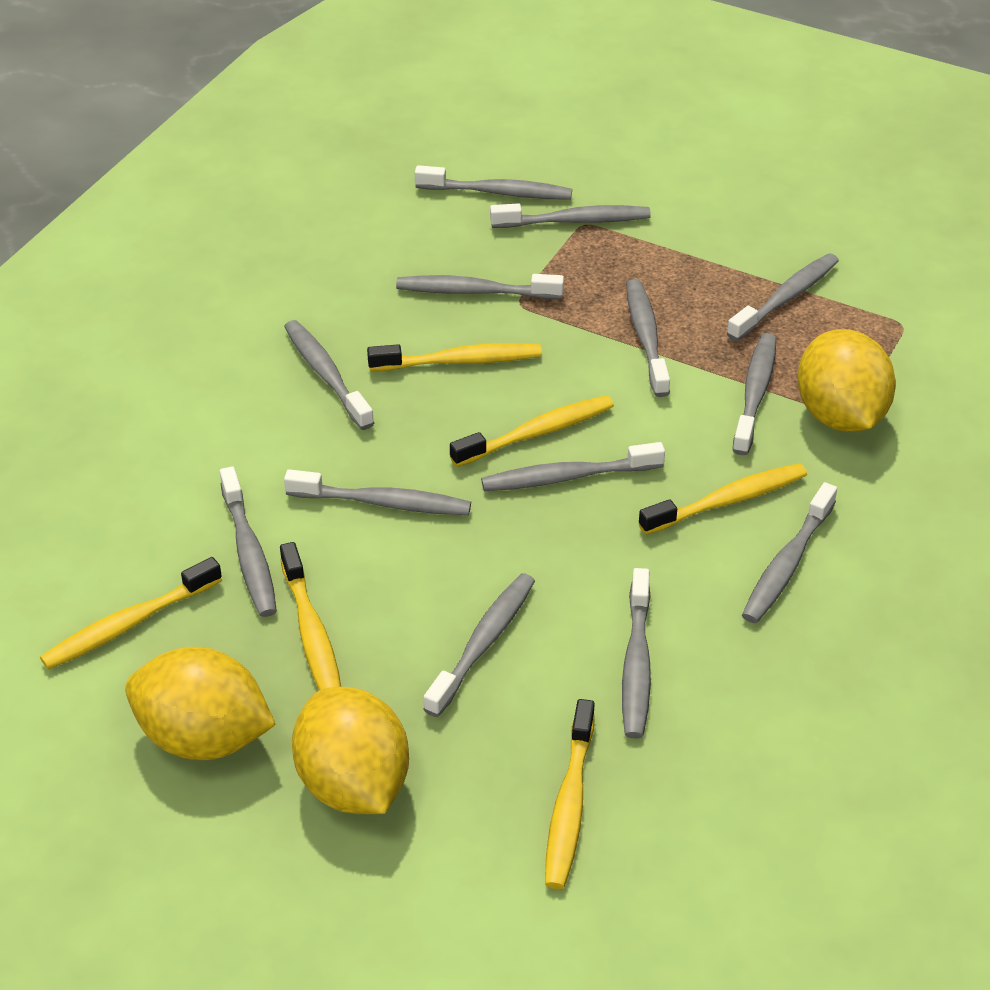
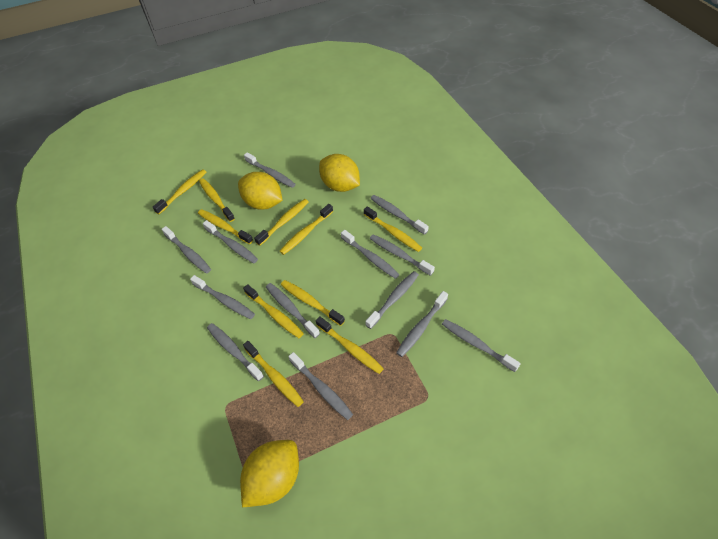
yellow toothbrush: [40,557,222,669] [280,542,341,690] [367,343,542,371] [450,395,614,467] [545,699,595,889] [639,463,807,535] = 6 -> [153,169,206,214] [198,209,253,245] [199,178,235,222] [243,284,304,338] [243,341,304,407] [254,199,309,246] [280,204,333,255] [281,280,345,326] [316,316,384,374] [364,206,422,252] = 10

